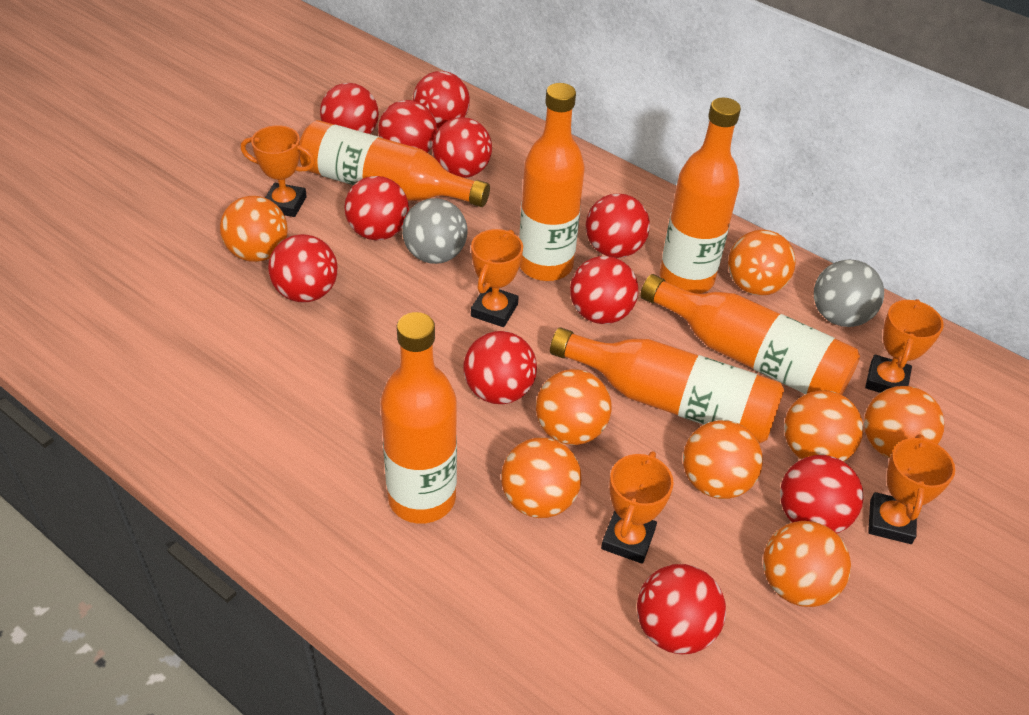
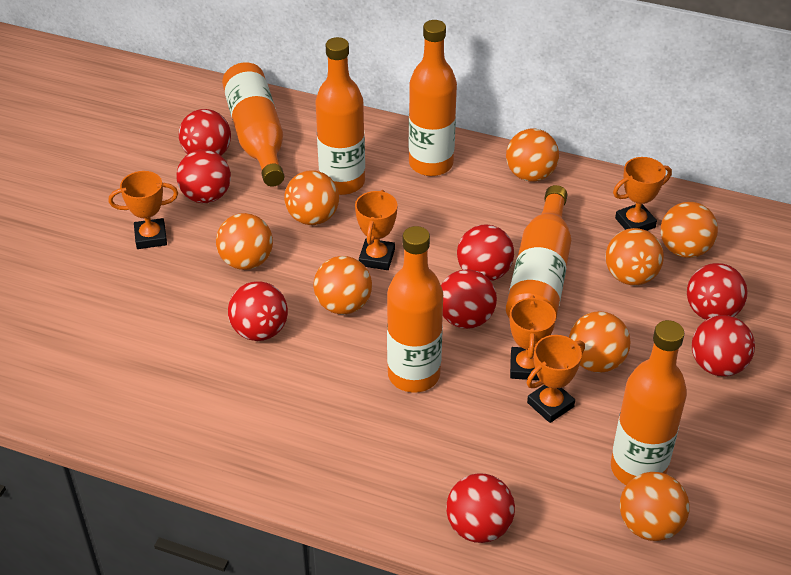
grey ball: [402,198,468,264] [814,259,884,327] = 2 -> none = 0
red ball: [268,234,338,303] [320,83,379,134] [344,176,409,240] [378,100,437,153] [413,71,470,129] [432,117,492,178] [463,331,537,404] [570,256,638,324] [586,193,650,258] [637,564,726,654] [780,455,864,534] = 11 -> [177,149,231,203] [179,109,231,155] [228,281,288,341] [441,269,497,329] [446,473,515,543] [457,224,514,281] [687,263,748,320] [692,315,755,376] = 8

